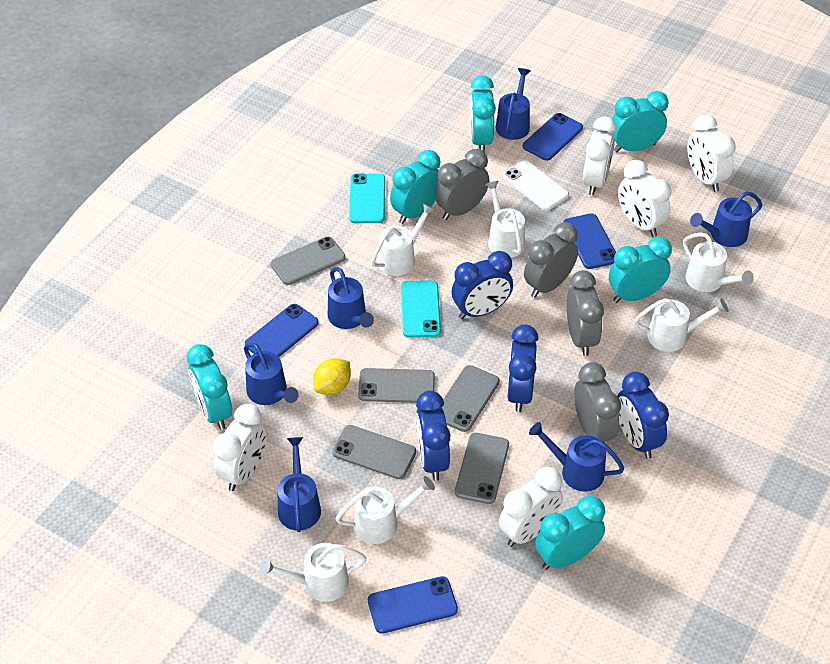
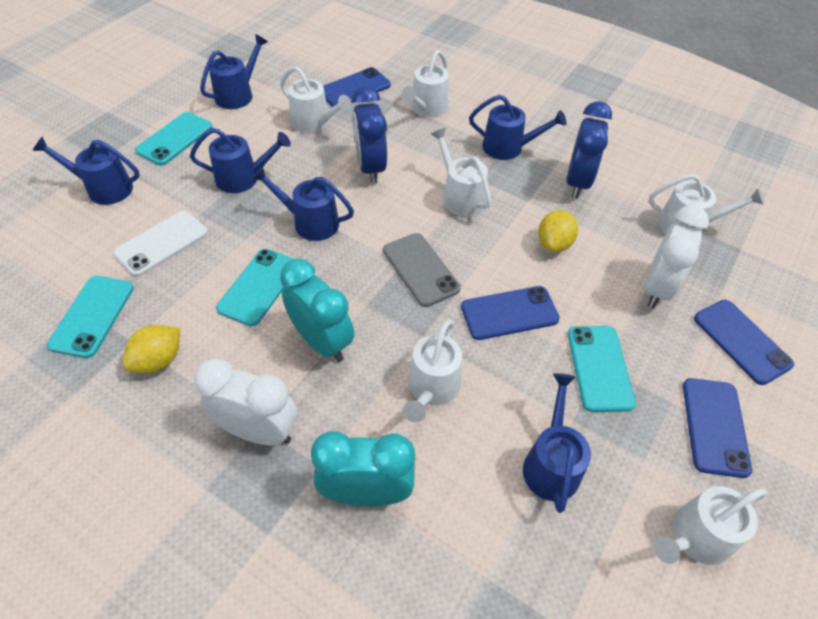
blue clock: [416,390,450,481] [452,251,513,319] [507,324,539,412] [617,372,669,459] = 4 -> [352,86,387,184] [566,101,612,198] = 2
grey clock: [435,149,489,220] [524,222,578,298] [567,270,604,356] [574,362,621,443] = 4 -> none = 0
grey phone: [271,237,346,285] [332,425,416,479] [358,368,435,403] [442,365,500,432] [455,433,509,504] = 5 -> [383,233,461,307] = 1
turquoise clock: [187,344,232,430] [390,150,441,224] [470,76,496,152] [535,495,605,570] [609,237,672,303] [611,91,668,152] = 6 -> [280,259,354,362] [311,431,415,507] = 2
turquoise phone: [349,174,385,223] [401,280,441,338] = 2 -> [47,276,134,358] [135,112,213,165] [216,249,294,327] [568,326,636,412] = 4
white clock: [213,404,267,491] [499,467,563,547] [583,116,616,195] [618,160,671,237] [687,114,736,192] = 5 -> [194,359,297,446] [644,205,709,308] = 2
yellow lemon: [313,358,351,395] = 1 -> [123,325,180,374] [538,210,578,252] = 2

